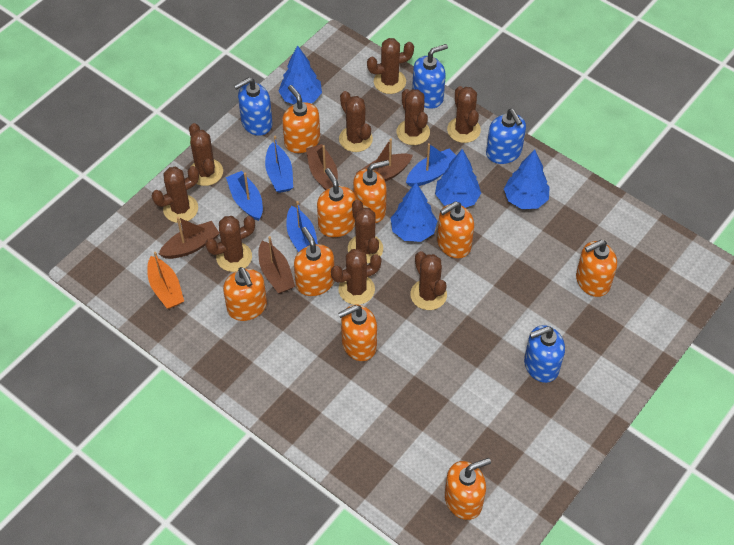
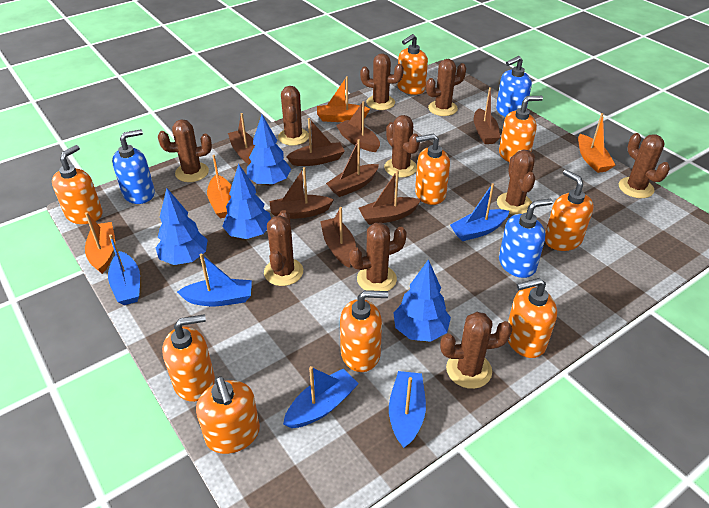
blue boat: [226,171,263,221] [265,136,293,193] [286,201,318,252] [406,143,456,187] = 4 -> [108,235,140,305] [177,253,252,306] [283,366,359,428] [389,371,426,448] [450,183,509,241] = 5
blue soap dispenser: [234,77,273,136] [412,44,448,109] [486,109,526,164] [524,325,565,383] = 4 -> [112,129,155,204] [496,56,532,117] [499,199,553,278] = 3
brown boat: [158,217,220,259] [259,236,295,293] [306,144,338,190] [356,138,413,181] = 4 -> [228,113,255,164] [269,167,334,219] [286,118,345,166] [320,207,356,267] [326,139,379,197] [336,101,380,152] [359,170,421,225] [474,87,500,144] = 8
orange boat: [147,252,184,309] = 1 -> [85,212,115,274] [207,155,232,218] [317,76,370,122] [578,113,615,173] = 4

